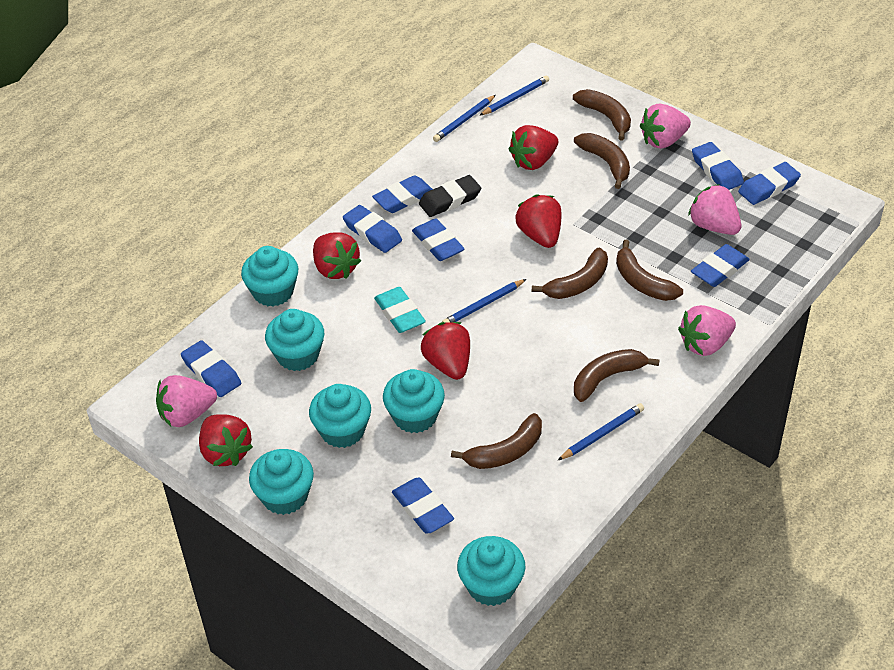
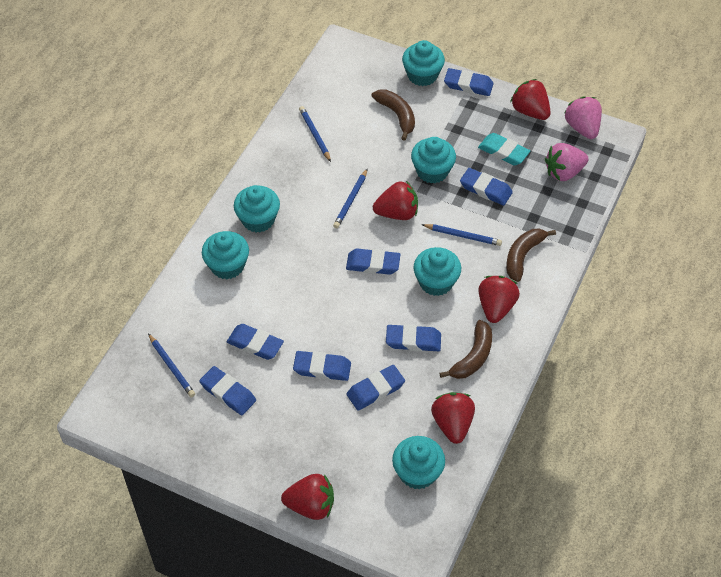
black eraser: [419,175,481,217] = 1 -> none = 0
brown banana: [451,413,542,469] [532,248,608,299] [573,89,631,141] [574,133,630,189] [574,349,660,402] [616,240,683,301] = 6 -> [372,90,415,141] [439,320,492,379] [506,229,556,282] = 3
pink strawberry: [156,375,217,427] [640,103,691,149] [678,305,736,356] [688,184,741,235] = 4 -> [545,143,589,181] [565,96,602,139] = 2

